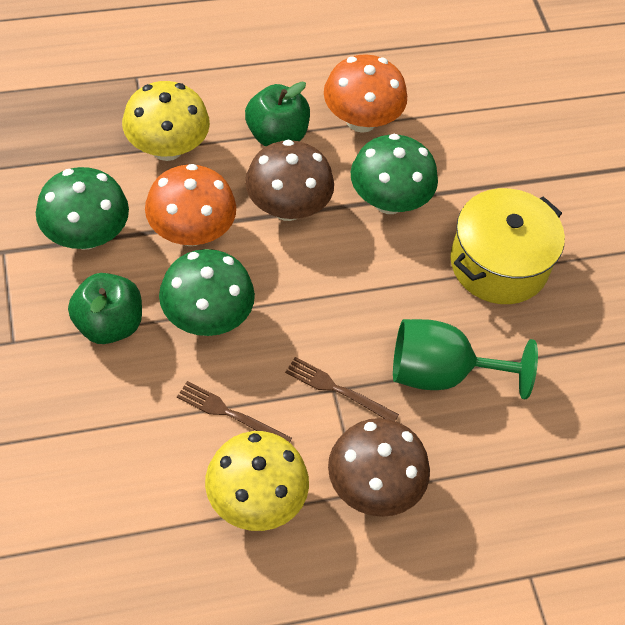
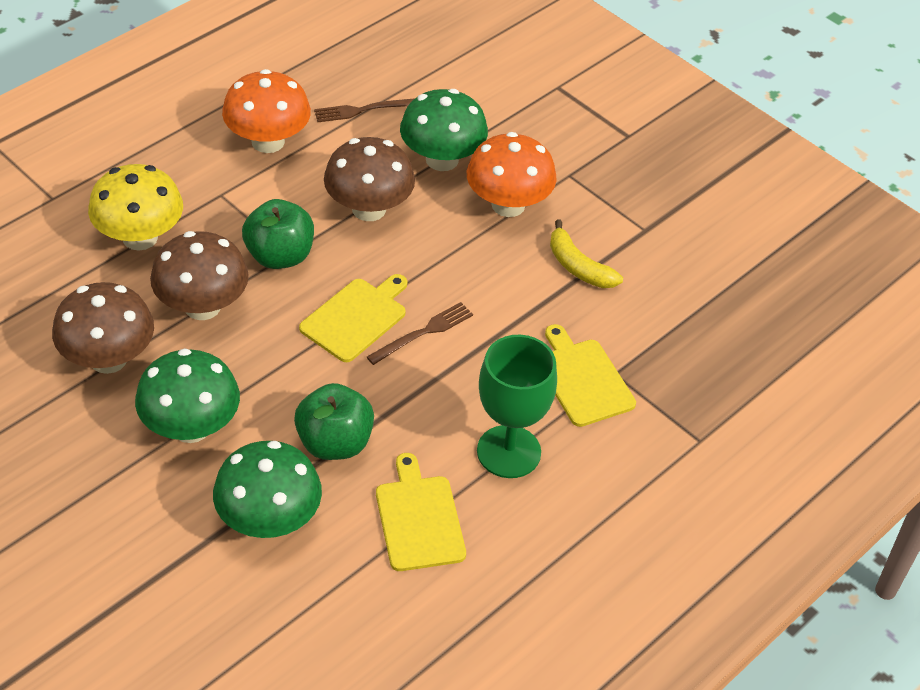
brown mushroom: [245,140,334,221] [328,418,430,517] = 2 -> [52,282,154,374] [150,231,249,320] [324,137,415,221] = 3
yellow banana: none = 0 -> [550,219,623,288] = 1
yellow cutting board: none = 0 -> [299,274,407,362] [376,453,466,571] [545,324,636,427] = 3
yellow mushroom: [122,81,210,161] [205,431,309,531] = 2 -> [88,164,183,251] = 1
yellow pot: [450,188,565,304] = 1 -> none = 0

